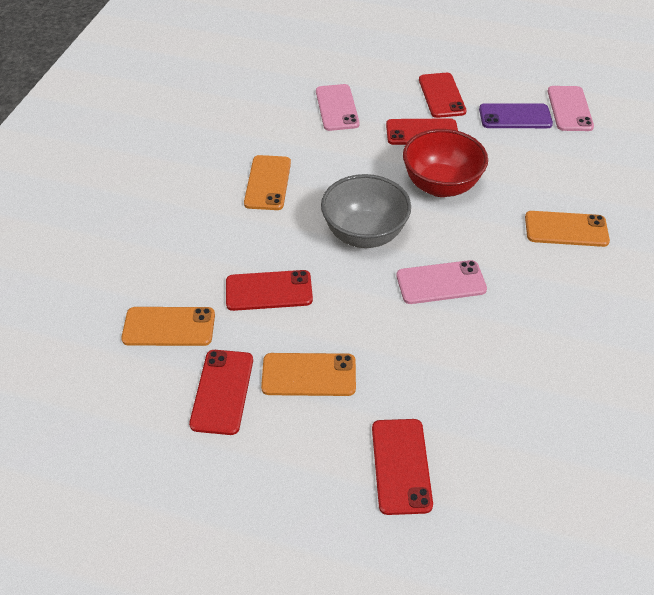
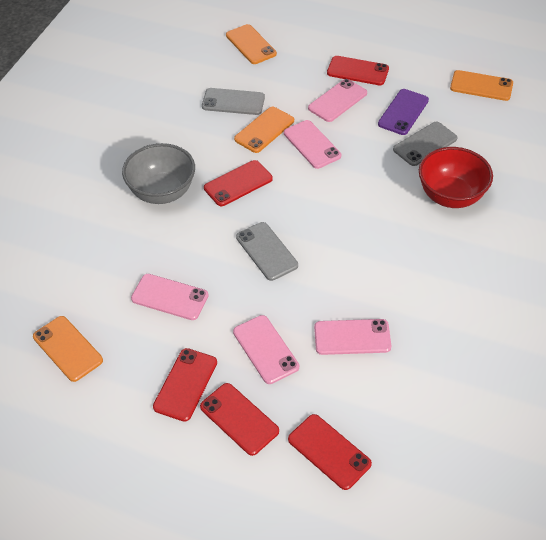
grey phone: none = 0 -> [202,88,265,115] [236,222,298,281] [393,122,458,166] = 3
pink phone: [316,84,360,131] [396,260,487,304] [548,86,594,131] = 3 -> [131,274,209,320] [233,315,299,384] [284,120,341,169] [308,79,367,122] [314,319,391,355] = 5

